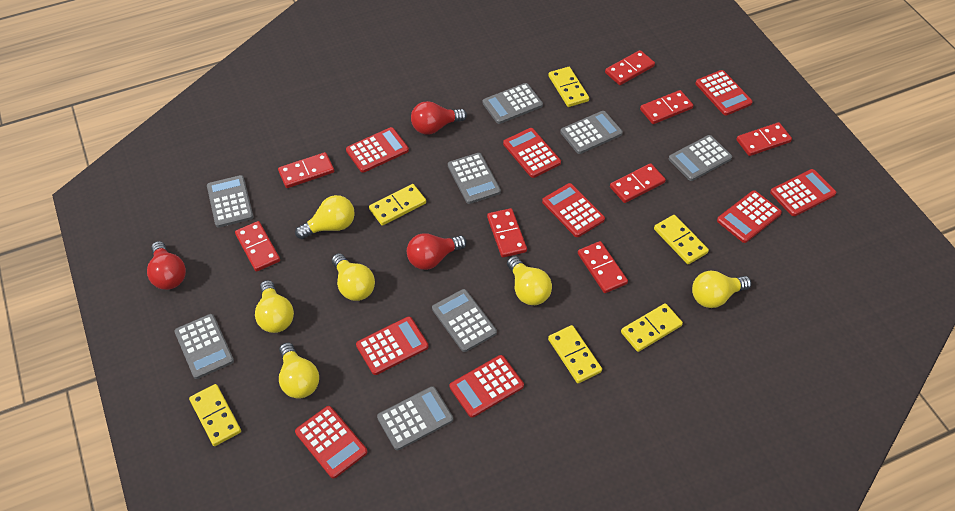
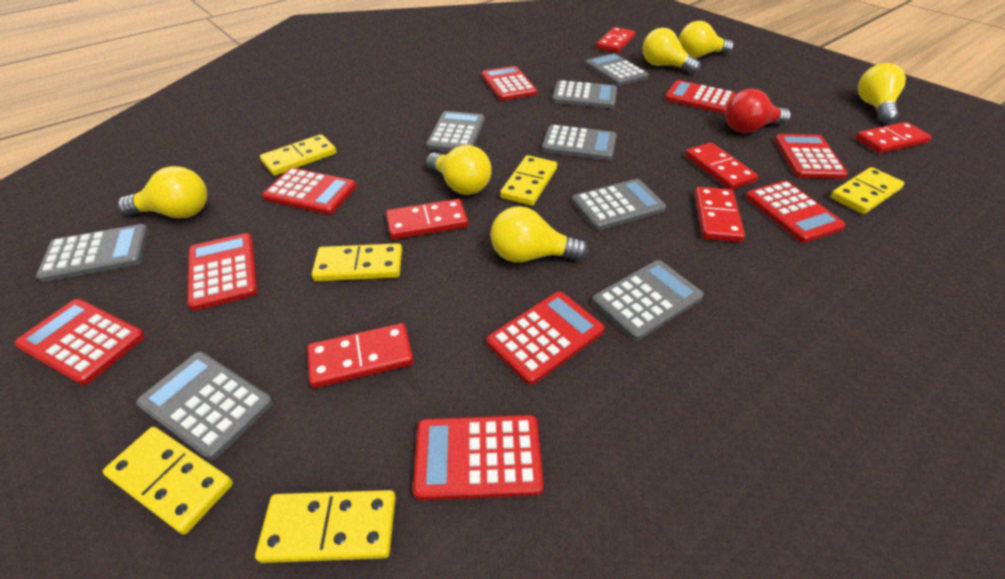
red domino: [235,221,280,272] [278,152,334,188] [487,208,527,258] [578,241,628,293] [605,50,655,85] [610,163,666,203] [640,90,693,124] [736,122,792,156] = 8 -> [307,323,414,388] [386,199,468,240] [596,27,635,53] [685,142,758,190] [695,187,745,242] [855,122,931,154] = 6
red light bulb: [147,241,186,290] [407,233,467,270] [411,101,467,135] = 3 -> [725,89,791,133] = 1

